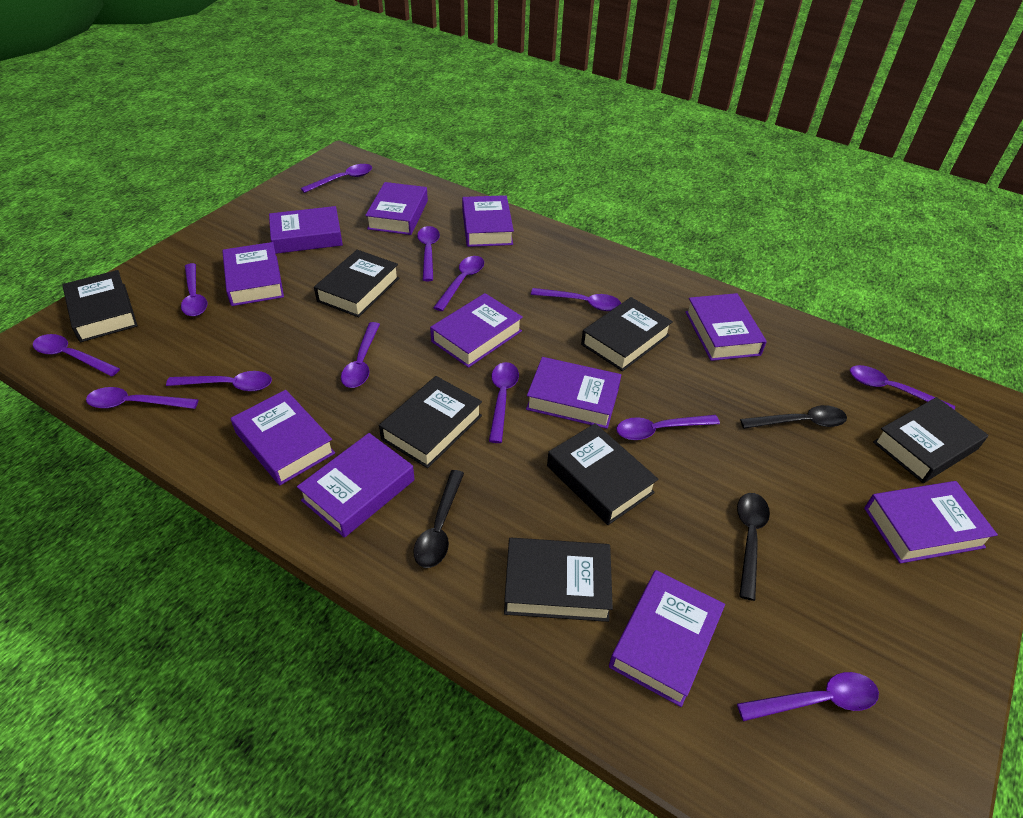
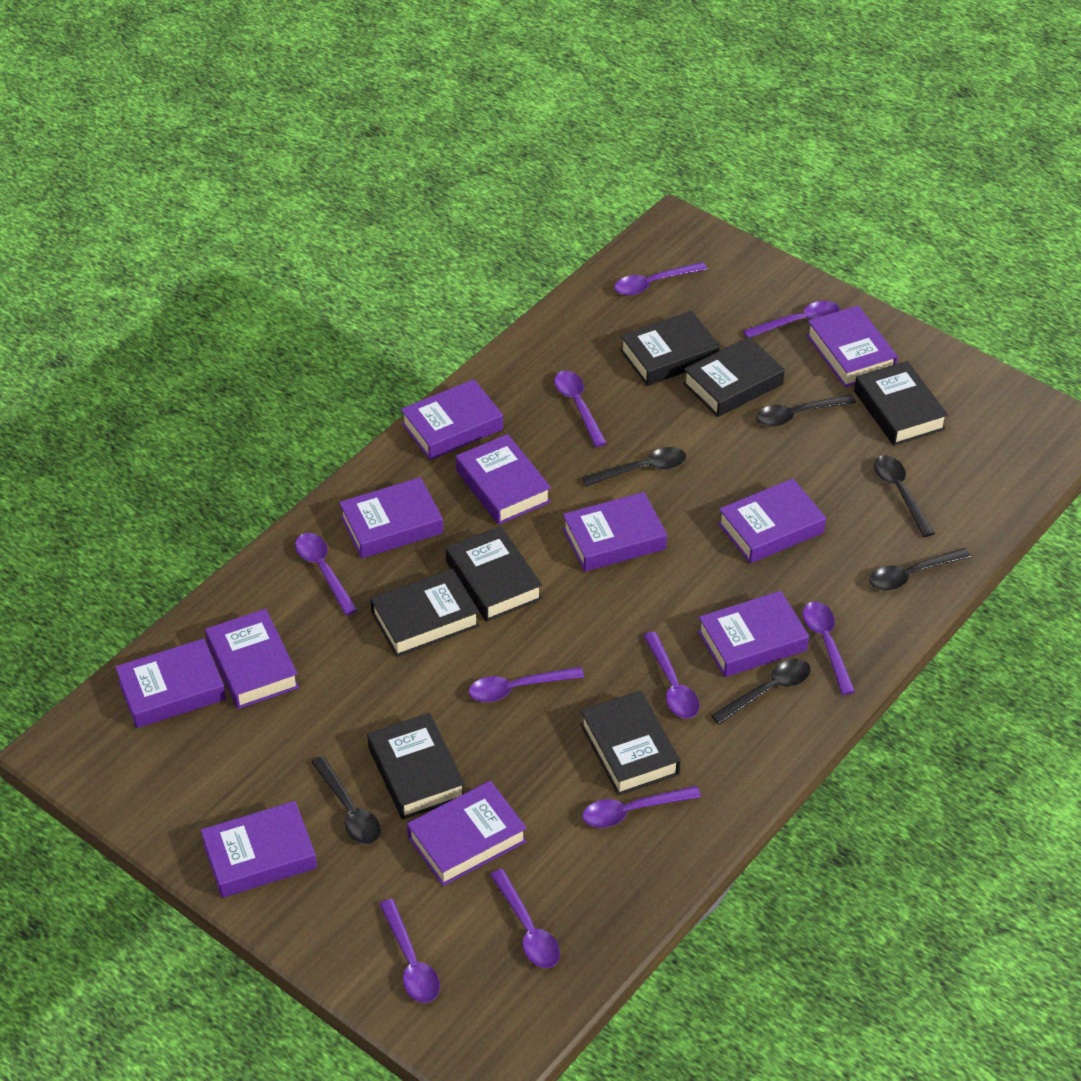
black spoon: [413,470,464,568] [737,493,770,601] [740,405,847,429] = 3 -> [311,756,381,844] [581,447,686,487] [711,659,811,725] [756,394,856,427] [869,548,971,591] [874,455,935,537] = 6
purple spoon: [33,334,120,376] [86,387,198,409] [166,371,272,391] [181,263,207,316] [301,164,372,193] [341,322,380,388] [417,226,440,281] [433,256,484,311] [489,362,519,443] [531,288,621,311] [616,415,720,440] [737,672,879,721] [850,365,955,410] = 13 -> [295,533,357,615] [379,899,440,1003] [469,667,584,702] [490,869,560,968] [554,371,607,447] [582,786,701,828] [614,262,707,296] [643,632,699,719] [743,301,840,338] [803,602,855,695] = 10

